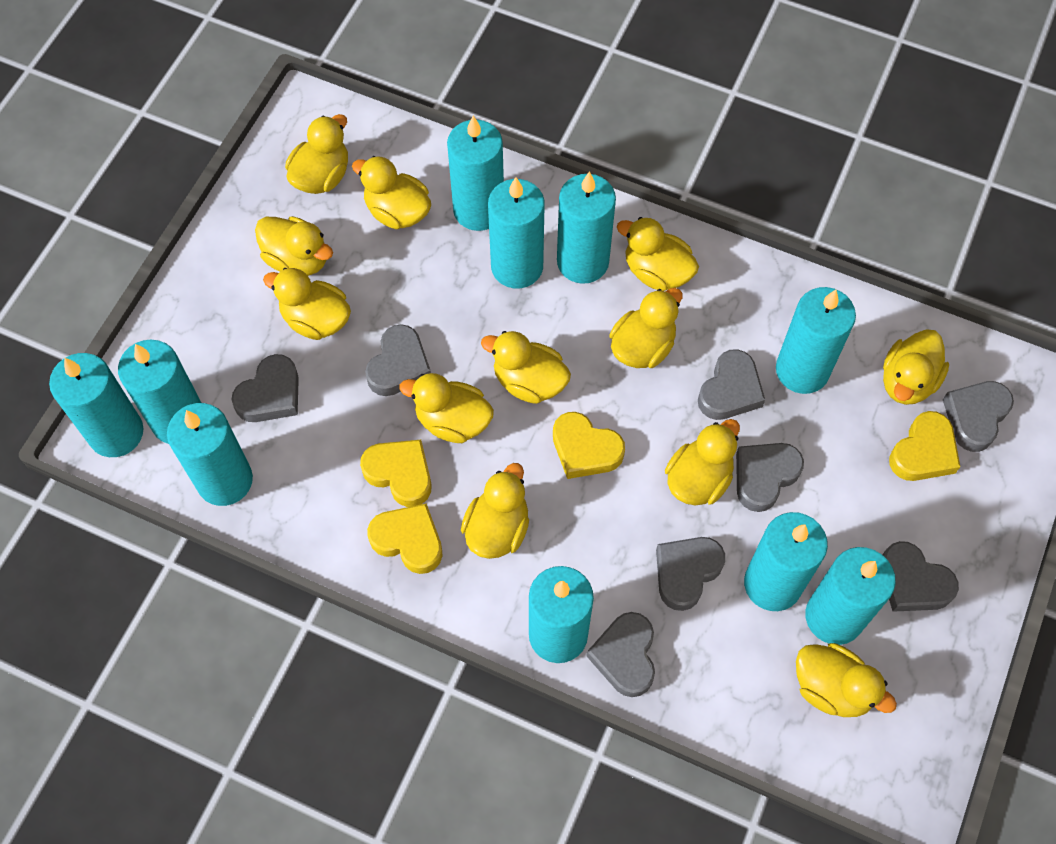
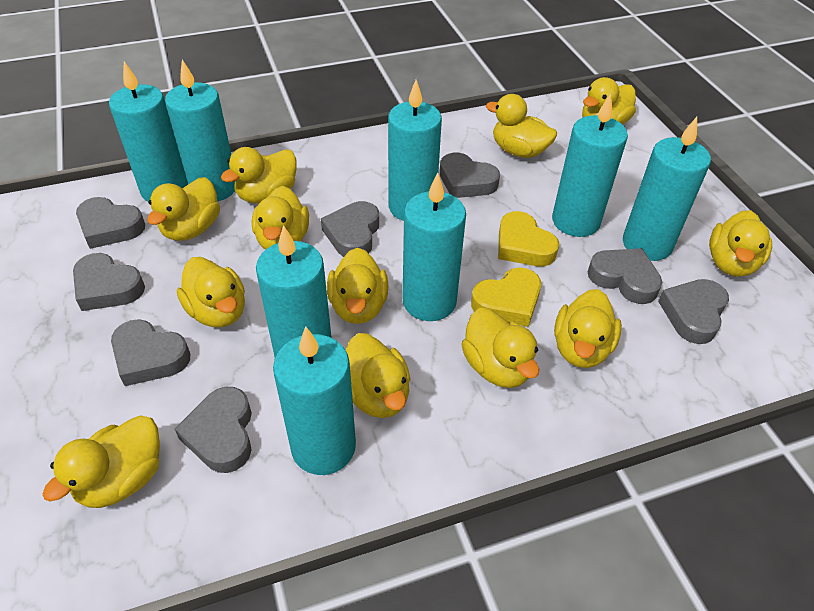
turquoise candle: [49,353,143,457] [118,340,201,444] [167,403,253,506] [447,116,504,231] [488,177,545,288] [529,566,594,663] [557,171,616,284] [744,512,828,611] [776,287,856,394] [805,547,896,645] = 10 -> [109,62,188,202] [165,59,235,201] [256,225,332,358] [273,326,356,475] [388,80,442,221] [403,173,466,321] [552,94,628,237] [623,117,711,261] = 8
yellow heart: [360,440,432,507] [367,503,443,574] [553,412,625,479] [889,411,960,481] = 4 -> [471,268,541,327] [498,211,559,266] = 2

